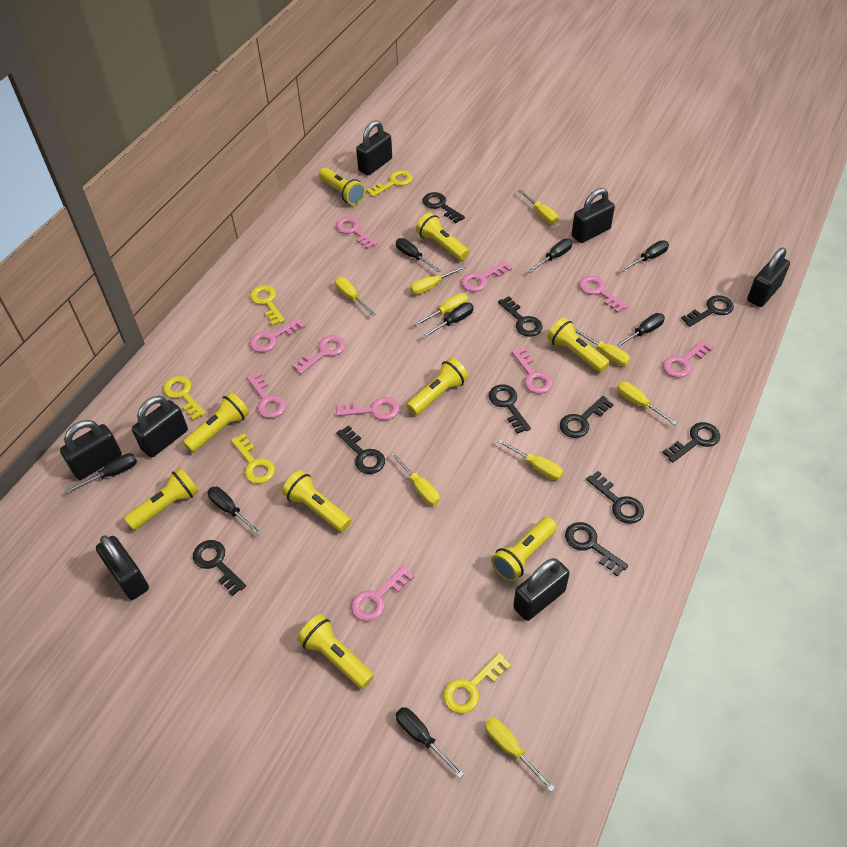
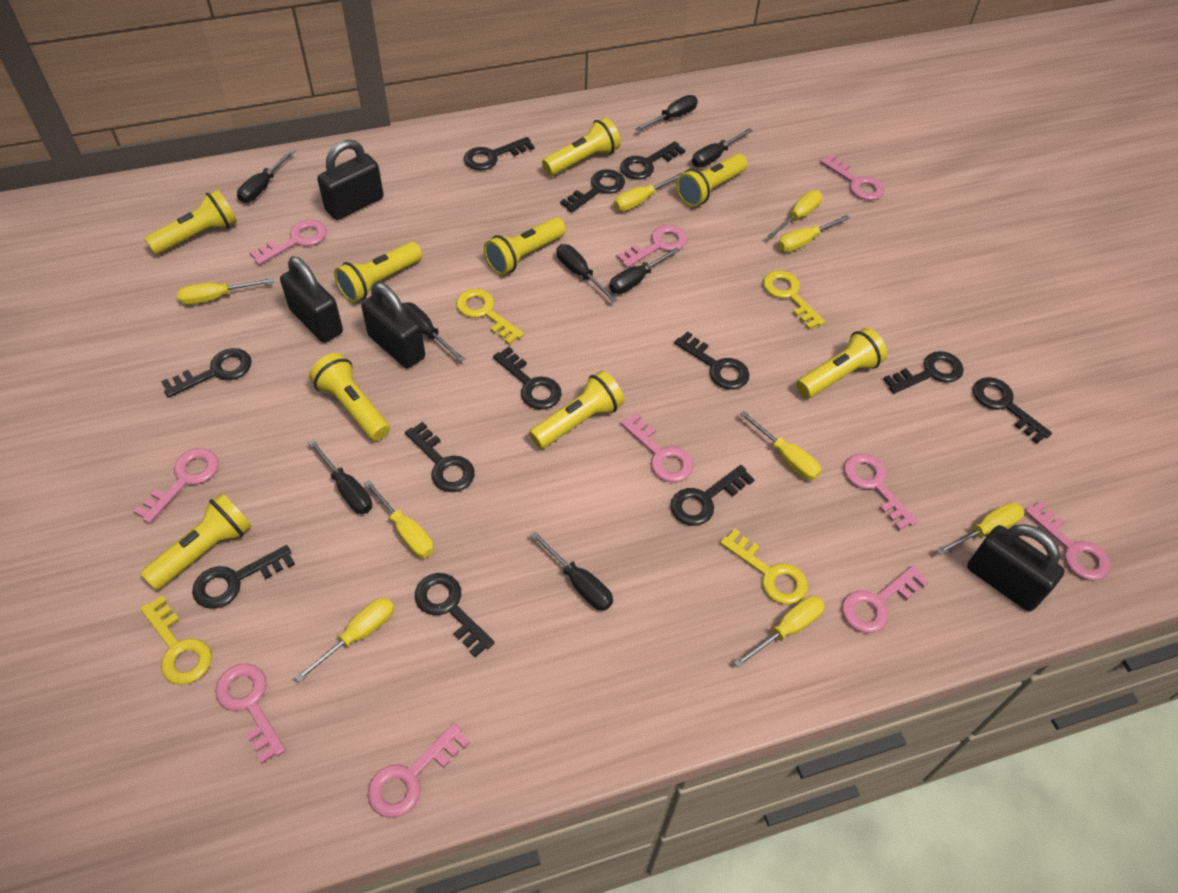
black key: [193,540,246,596] [336,425,385,474] [422,192,465,223] [488,384,531,434] [498,296,543,337] [560,396,614,438] [565,522,628,576] [586,471,644,524] [662,422,720,463] [681,295,734,327] = 10 -> [161,348,252,398] [192,545,295,609] [405,422,475,492] [415,573,495,657] [464,137,535,171] [493,347,562,410] [560,169,625,213] [620,141,685,179] [670,465,755,526] [674,331,749,390] [883,351,964,394] [973,377,1052,444] = 12
black padlock: [60,420,122,480] [96,535,149,600] [132,396,188,458] [356,120,392,175] [513,558,570,621] [572,188,615,243] [747,248,790,307] = 7 -> [280,256,343,343] [317,139,384,220] [361,282,425,368] [967,524,1065,611] = 4
yellow key: [163,376,206,421] [231,434,275,484] [250,285,285,326] [366,170,413,197] [443,652,511,714] = 5 -> [140,595,212,685] [456,289,524,345] [720,529,808,605] [763,270,825,330] = 4

